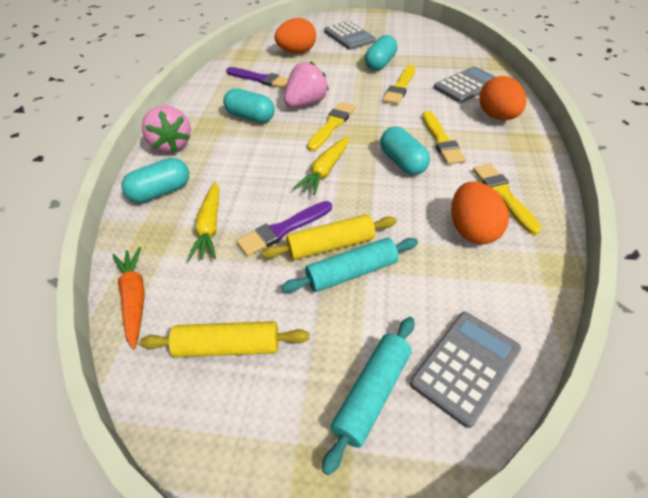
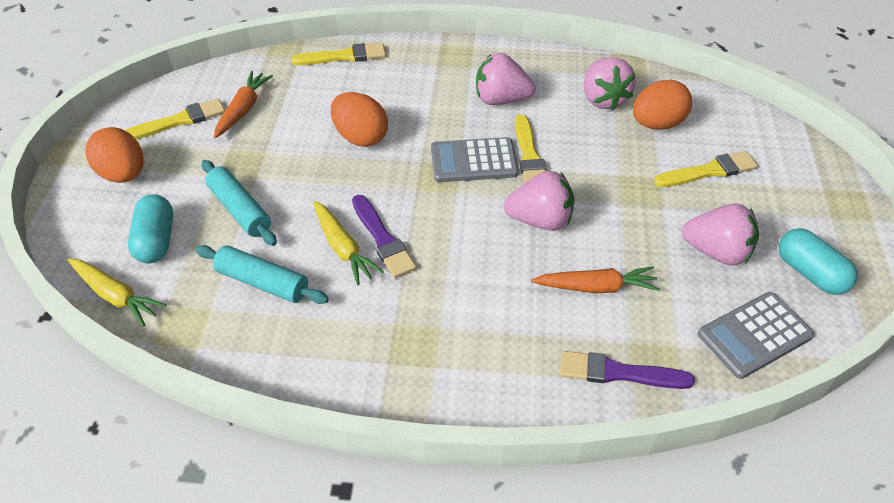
grey calculator: [324,21,376,50] [410,312,521,428] [434,66,496,103] = 3 -> [431,137,518,182] [698,292,814,379] = 2
orange carrot: [112,247,145,350] = 1 -> [214,71,273,139] [531,266,660,293] = 2
pink strawberry: [142,105,191,153] [284,61,329,107] = 2 -> [476,53,536,105] [504,171,574,231] [584,58,636,111] [682,203,759,266] = 4
turquoise capsule: [121,158,189,203] [223,89,275,123] [365,35,397,71] [380,126,430,175] = 4 -> [128,194,173,263] [778,228,858,295] = 2
yellow rolling pin: [140,321,310,357] [262,214,397,260] = 2 -> none = 0

